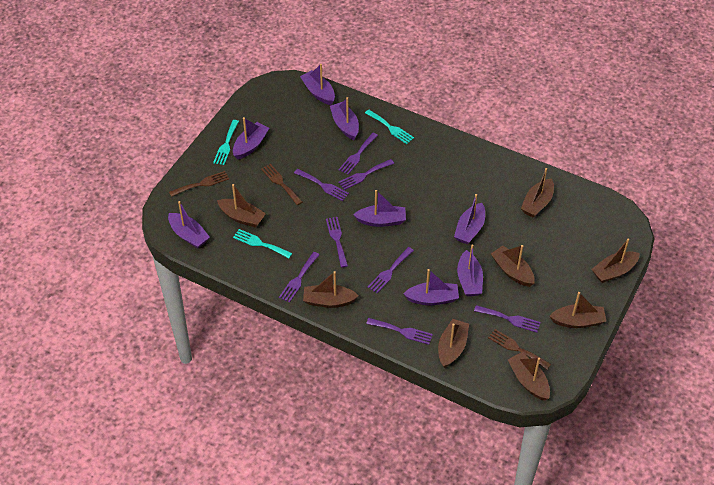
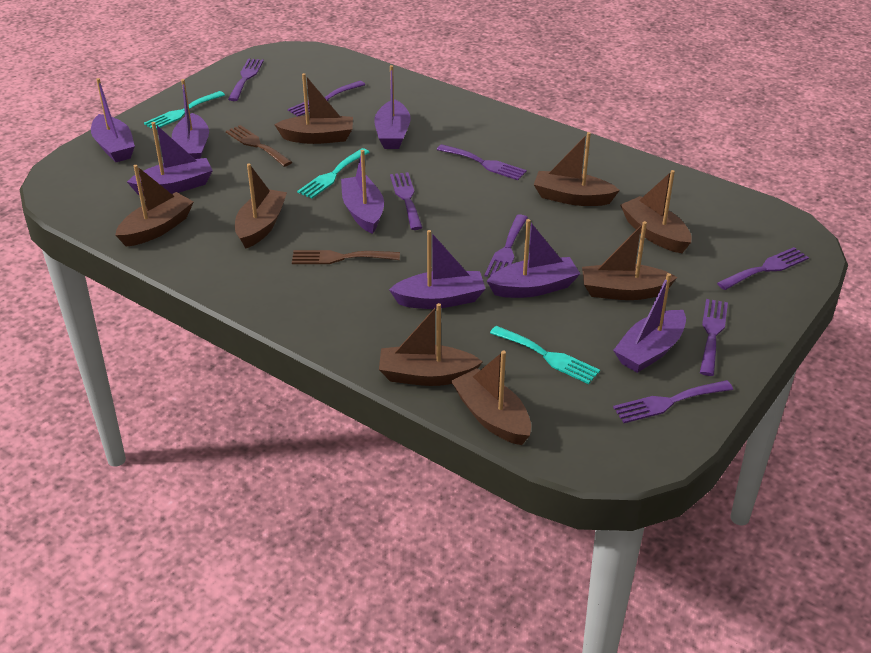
brown fork: [169,171,229,197] [261,164,302,205] [488,329,551,370] = 3 -> [226,125,292,167] [292,250,400,264] = 2

